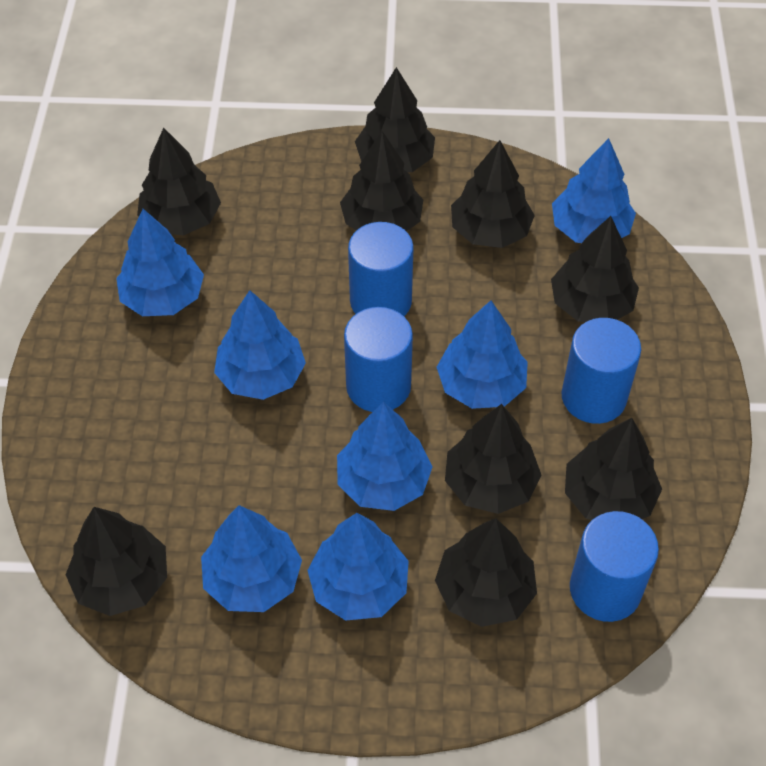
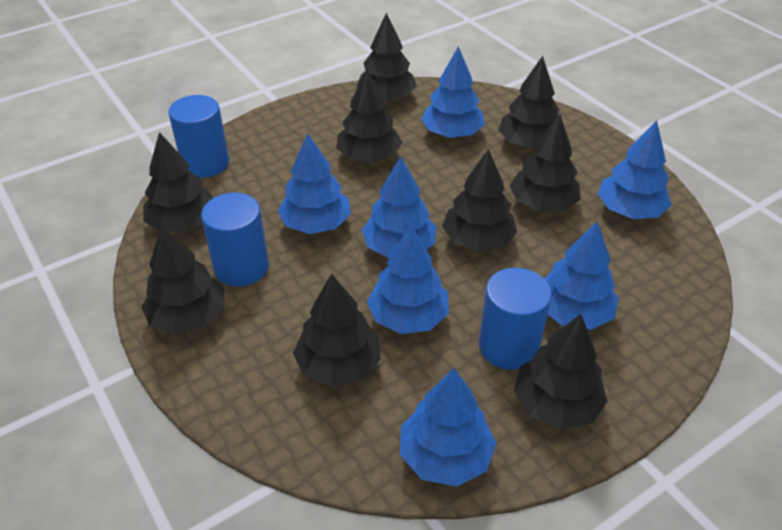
blue cylinder: [344,307,413,412] [348,222,414,316] [562,318,641,424] [570,511,659,622] = 4 -> [168,95,229,178] [201,193,269,286] [479,268,551,370] = 3

